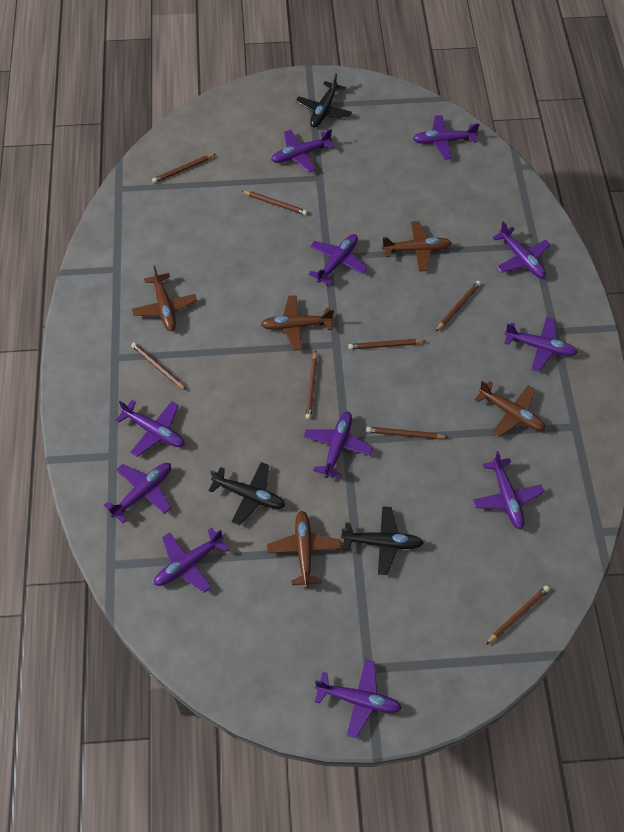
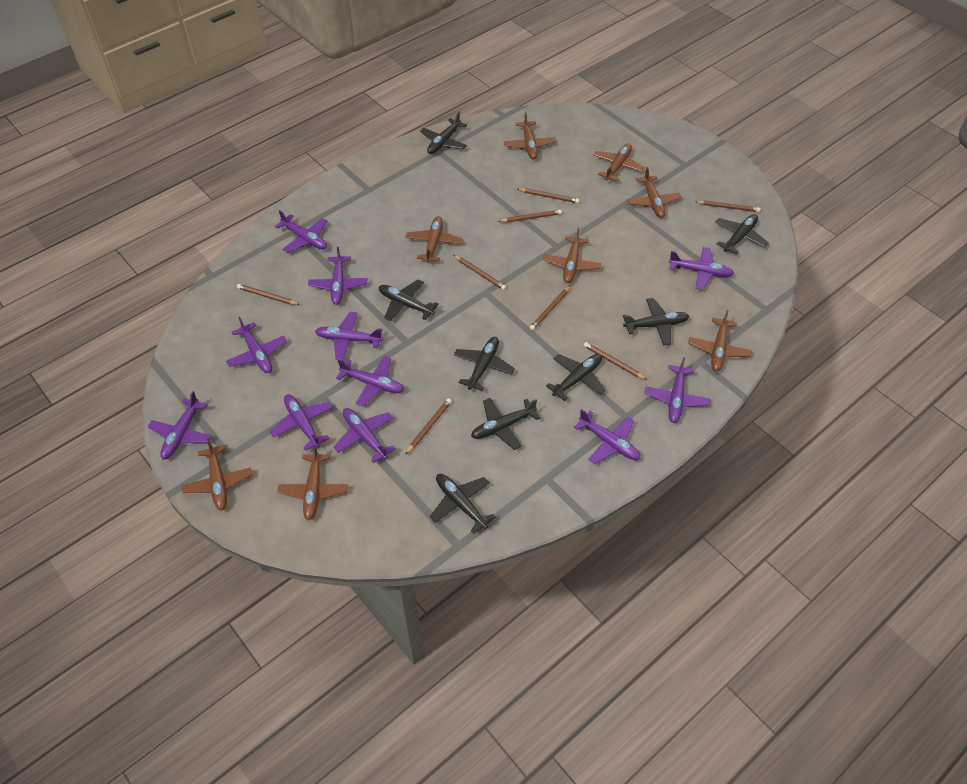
black plane: [208,462,285,525] [296,74,352,127] [341,506,423,575] = 3 -> [379,279,439,321] [420,112,467,154] [430,474,496,534] [454,337,515,391] [471,398,540,450] [546,354,606,401] [623,298,689,345] [716,214,769,254] = 8
brown plane: [132,266,197,331] [261,295,334,350] [267,511,341,588] [382,221,452,271] [475,381,545,437] = 5 -> [182,438,252,510] [277,445,348,521] [405,216,462,263] [504,112,556,160] [543,228,601,283] [594,143,645,181] [627,167,681,218] [688,310,752,372] = 8

